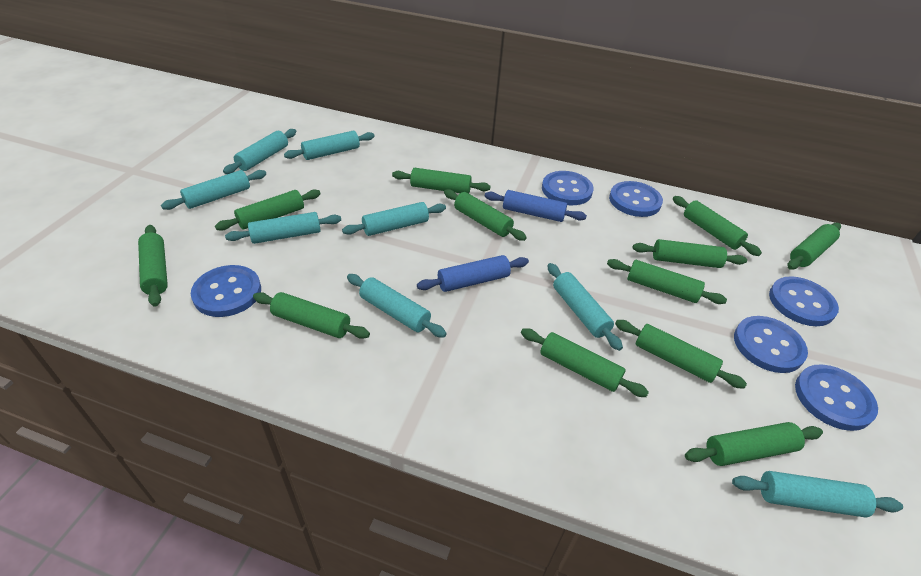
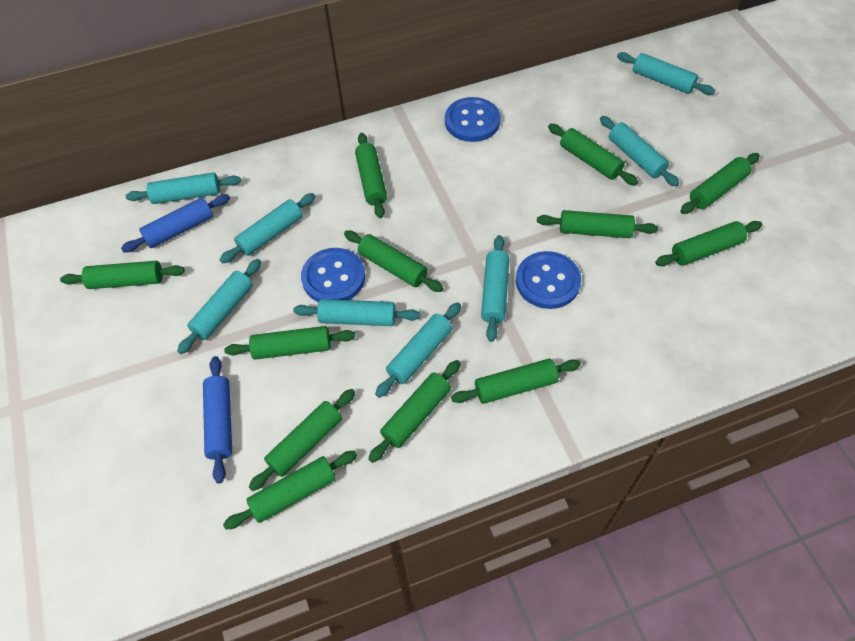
blue button: [191,265,261,317] [542,171,594,205] [609,181,663,217] [734,316,808,373] [769,276,839,326] [795,364,878,431] = 6 -> [301,248,365,302] [445,97,500,142] [516,251,581,309] = 3

